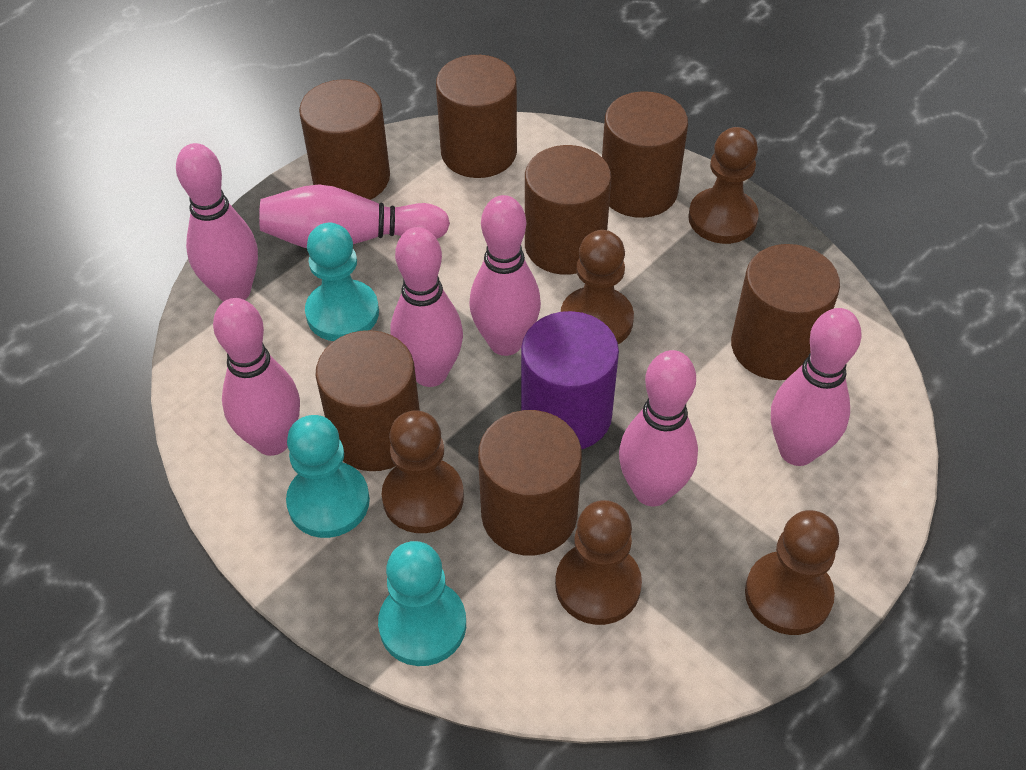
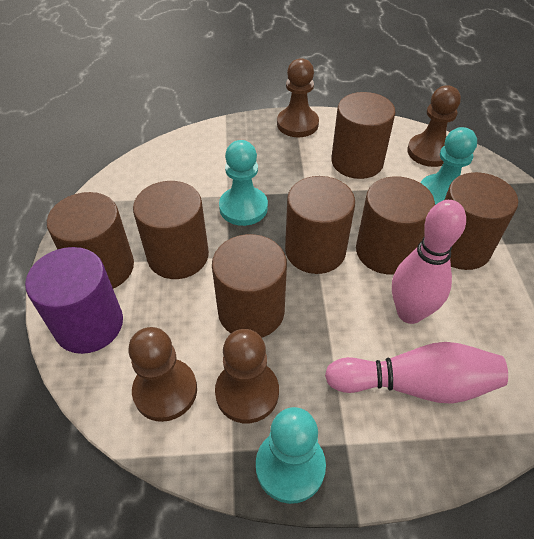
brown pawn: [381,411,464,533] [555,500,642,625] [561,230,634,344] [688,127,759,244] [745,510,839,635] = 5 -> [128,327,197,422] [215,329,279,423] [277,58,319,137] [407,85,461,167] = 4
pink bowling pin: [176,143,258,302] [213,298,300,456] [259,185,450,248] [390,227,463,387] [469,195,541,356] [619,350,698,507] [771,308,861,466] = 7 -> [325,342,508,404] [392,200,466,324] = 2

